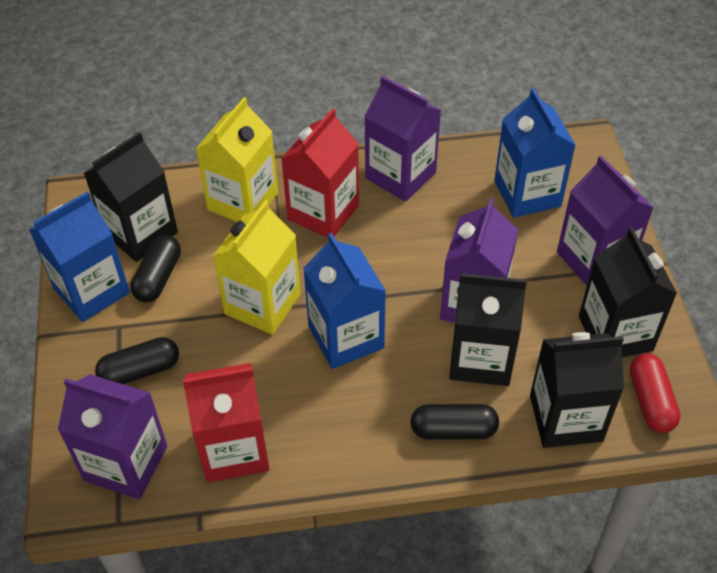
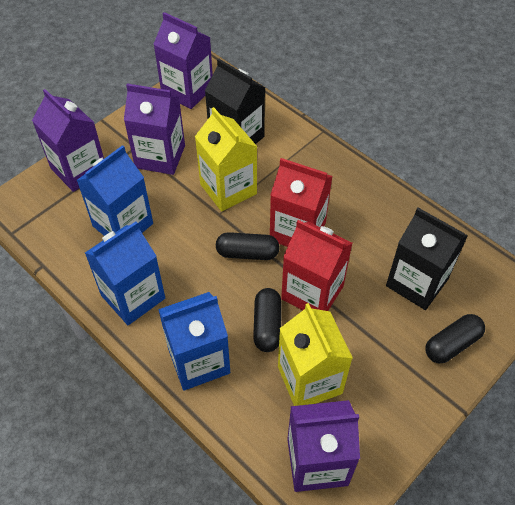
black carton: [84,132,178,262] [450,273,527,386] [530,332,624,448] [579,227,677,357] = 4 -> [205,59,265,144] [386,208,468,310] = 2
red capsule: [630,353,680,433] = 1 -> none = 0

